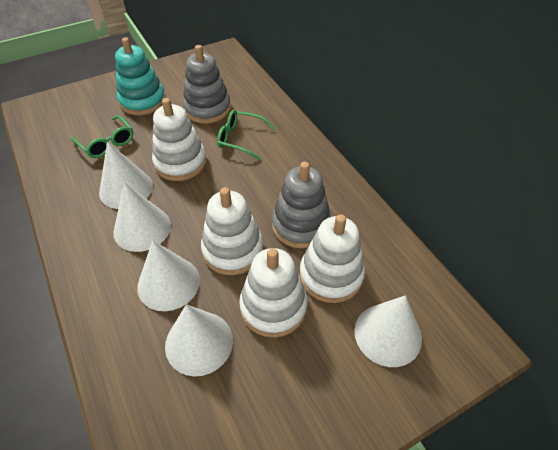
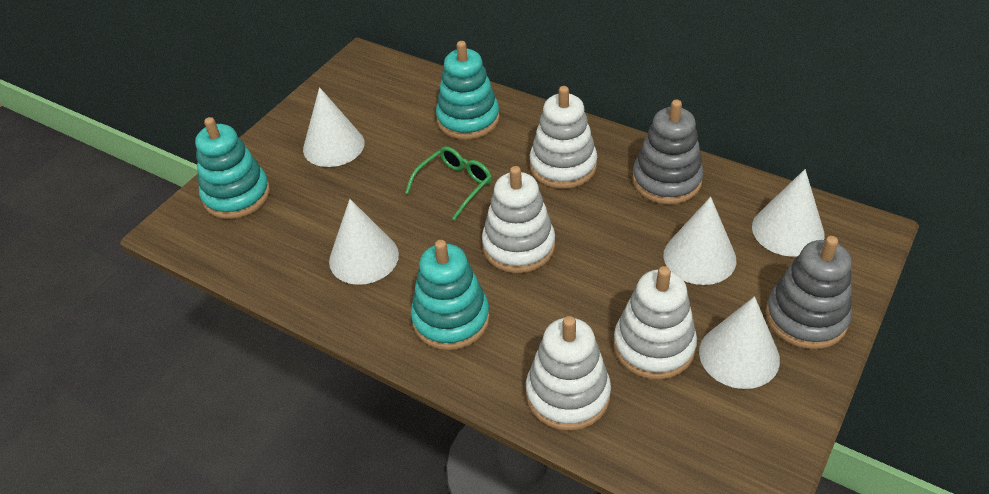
green glasses: [71,115,133,158] [217,110,275,160] = 2 -> [405,146,492,220] = 1
turquoise stacking toy: [115,37,166,115] = 1 -> [195,117,270,219] [411,240,490,350] [436,41,500,140] = 3

